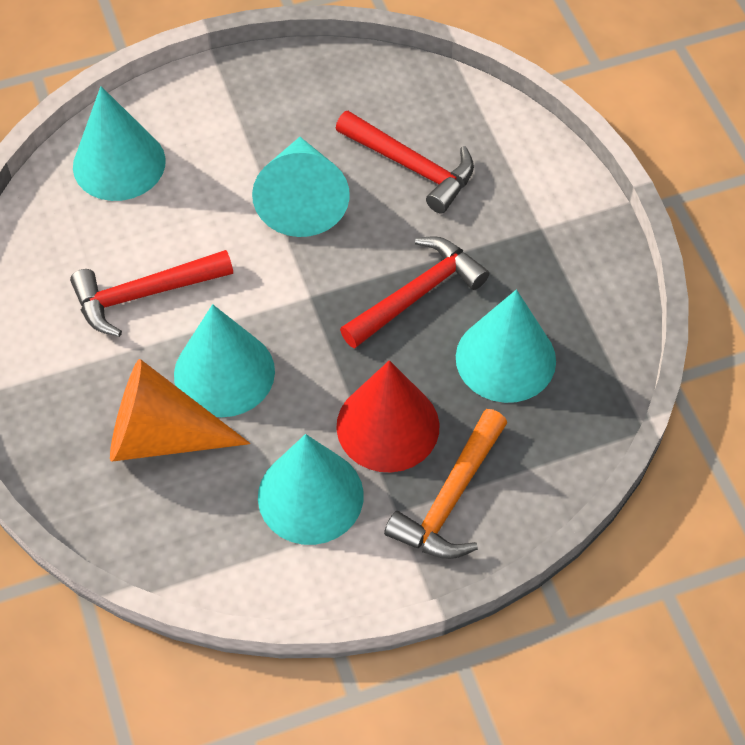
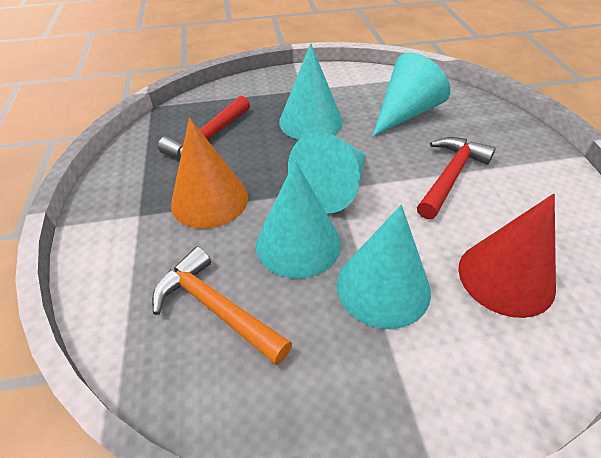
red hammer: [70,250,233,337] [336,111,474,213] [340,236,489,348] = 3 -> [158,96,250,158] [417,137,496,219] = 2

